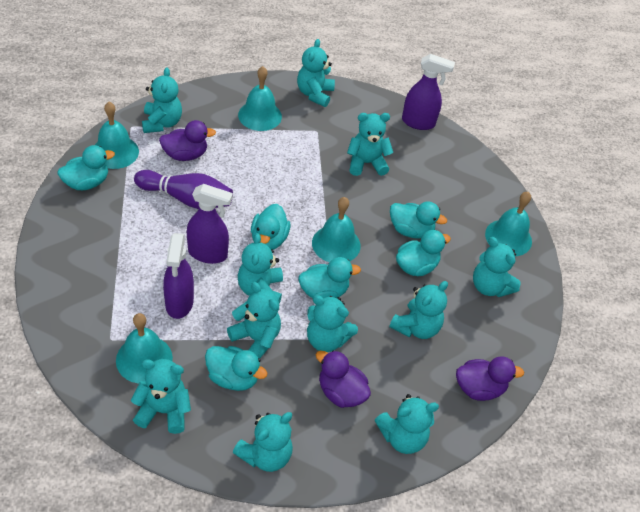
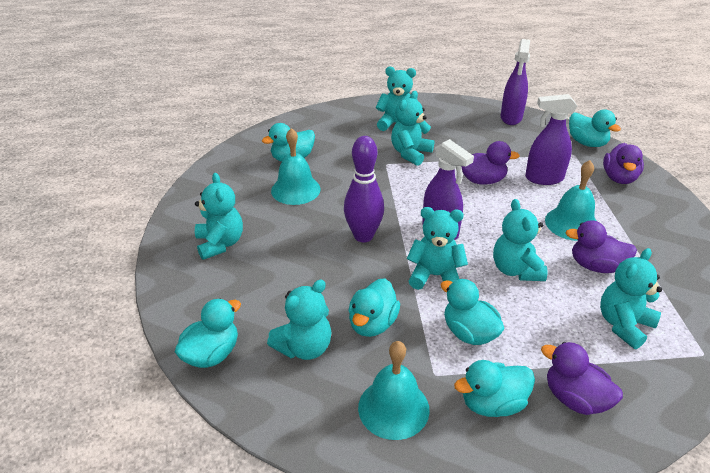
purple duck: [159,120,216,161] [316,350,371,408] [456,356,524,401] = 3 -> [461,141,520,185] [541,342,623,415] [565,220,637,273] [603,143,644,184] = 4
turquoise bell: [95,102,139,169] [116,313,173,384] [238,66,282,131] [312,197,361,262] [485,192,532,256] = 5 -> [271,128,321,205] [358,341,430,440] [545,160,596,241] = 3
turquoise teddy bear: [131,359,191,434] [142,67,182,133] [227,282,281,359] [233,412,293,472] [238,233,283,304] [297,39,335,107] [307,295,358,352] [347,113,393,176] [375,394,439,454] [389,281,448,339] [473,237,521,297] = 11 -> [195,173,243,260] [267,280,332,360] [376,66,417,131] [391,91,434,166] [407,207,468,290] [493,199,547,281] [600,248,662,349] = 7

